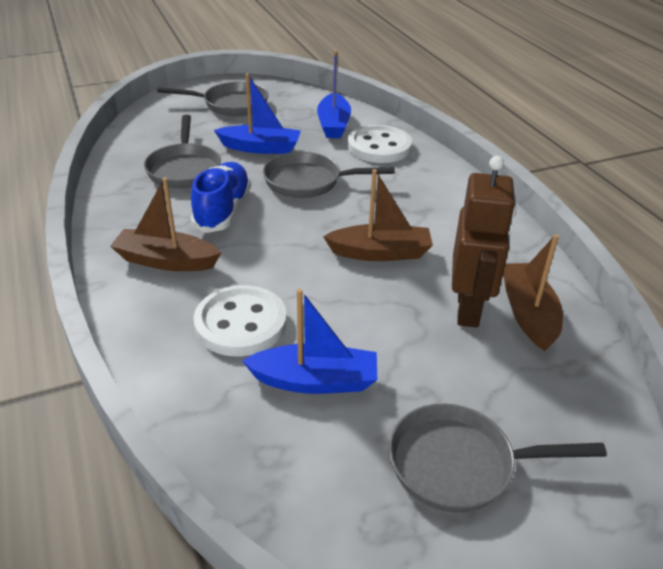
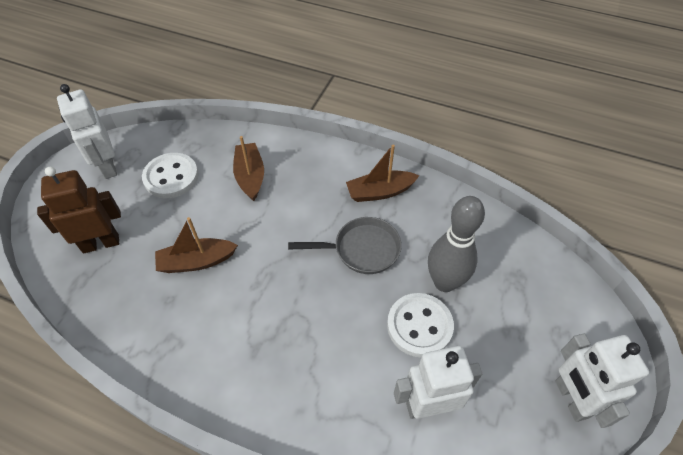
blue boat: [214,74,301,154] [242,289,377,394] [317,50,351,138] = 3 -> none = 0
blue shoe: [191,162,251,233] = 1 -> none = 0
grey bowling pin: none = 0 -> [428,196,485,292] = 1
grey pan: [144,115,221,189] [157,82,268,116] [263,152,395,198] [389,403,607,513] = 4 -> [288,217,402,274] = 1
white robot: none = 0 -> [57,84,117,179] [394,346,482,419] [555,333,649,428] = 3

